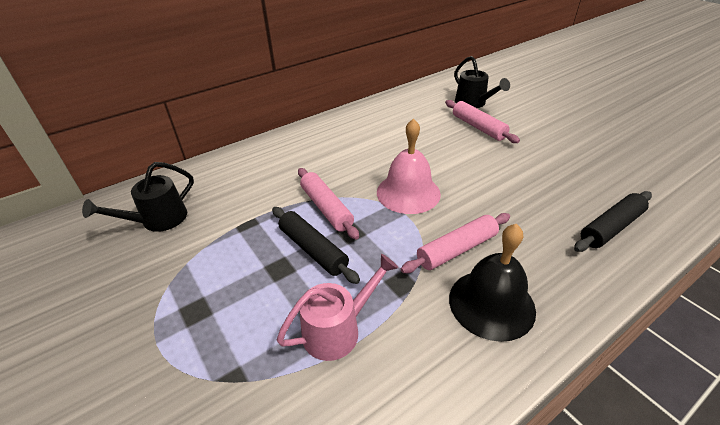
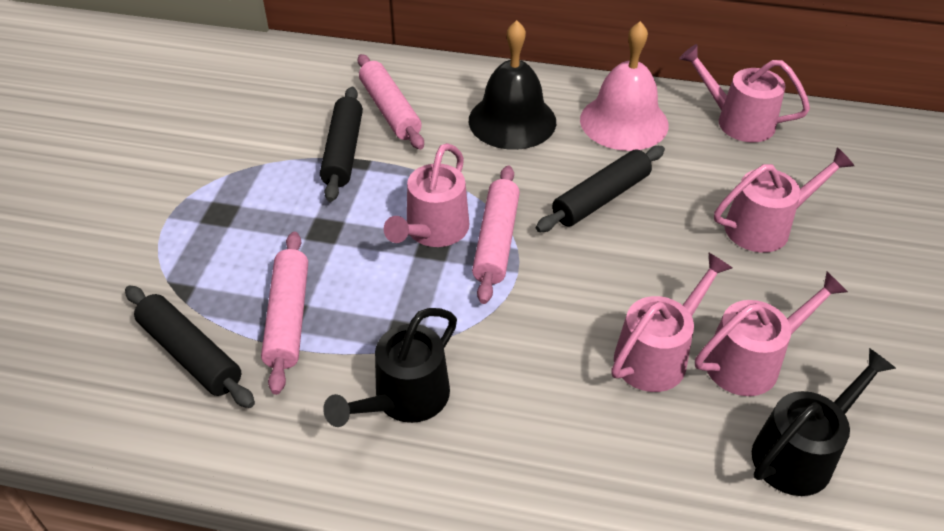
black rolling pin: [272,207,360,284] [574,191,652,252] = 2 -> [125,286,255,408] [320,87,363,202] [536,146,665,232] = 3
pink watering can: [277,254,398,361] = 1 -> [384,143,469,247] [611,253,732,392] [679,44,810,142] [695,272,848,396] [714,148,854,253] = 5

